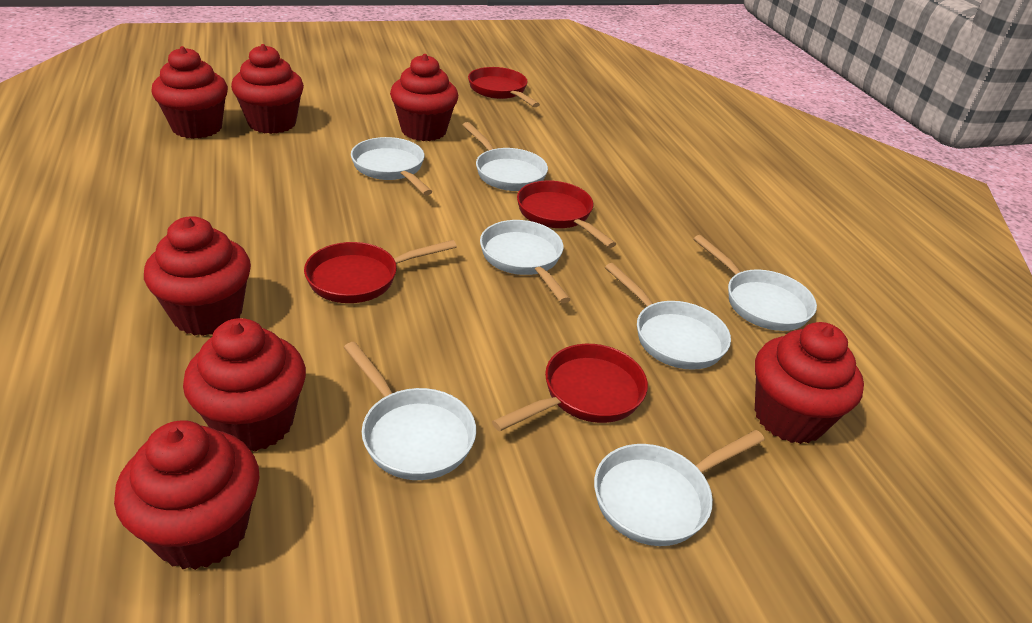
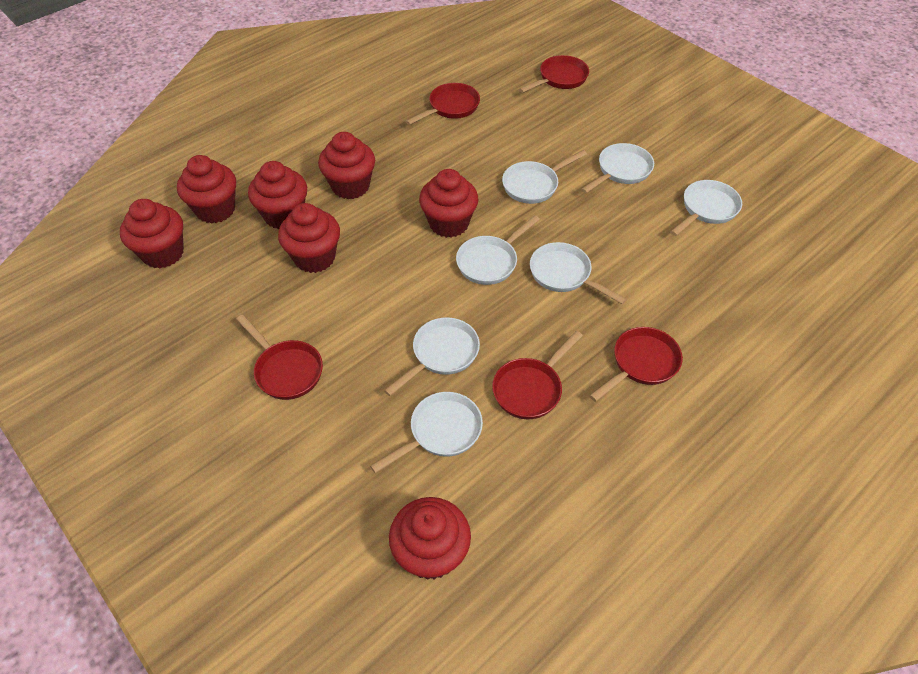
red pan: [304,240,457,303] [468,67,540,107] [492,344,648,431] [517,180,616,248] = 4 -> [236,315,323,400] [406,83,480,125] [492,331,583,419] [519,55,589,93] [589,327,683,402] = 5

